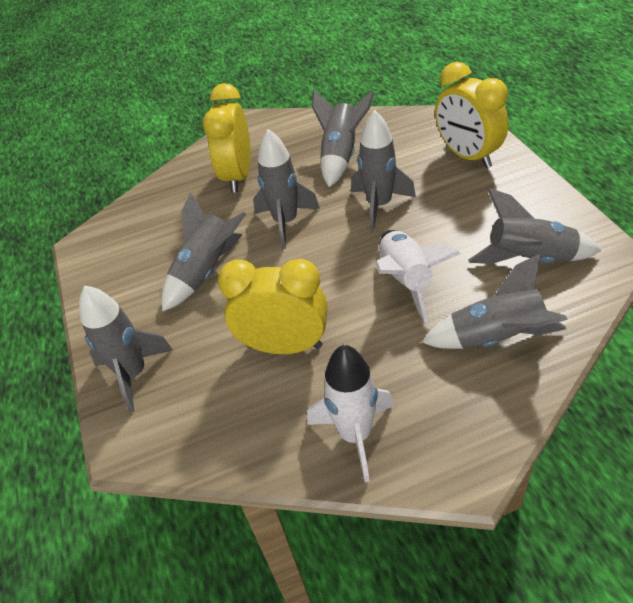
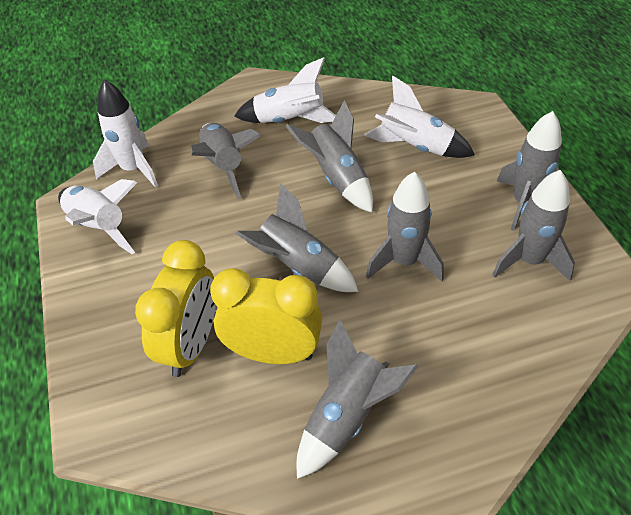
white rocket: [307,345,394,482] [376,230,461,323] = 2 -> [58,179,137,255] [93,80,158,188] [234,57,336,123] [364,75,475,158] = 4
yellow clock: [203,83,251,193] [218,259,327,354] [435,62,509,168] = 3 -> [135,240,216,377] [210,268,322,364] = 2

